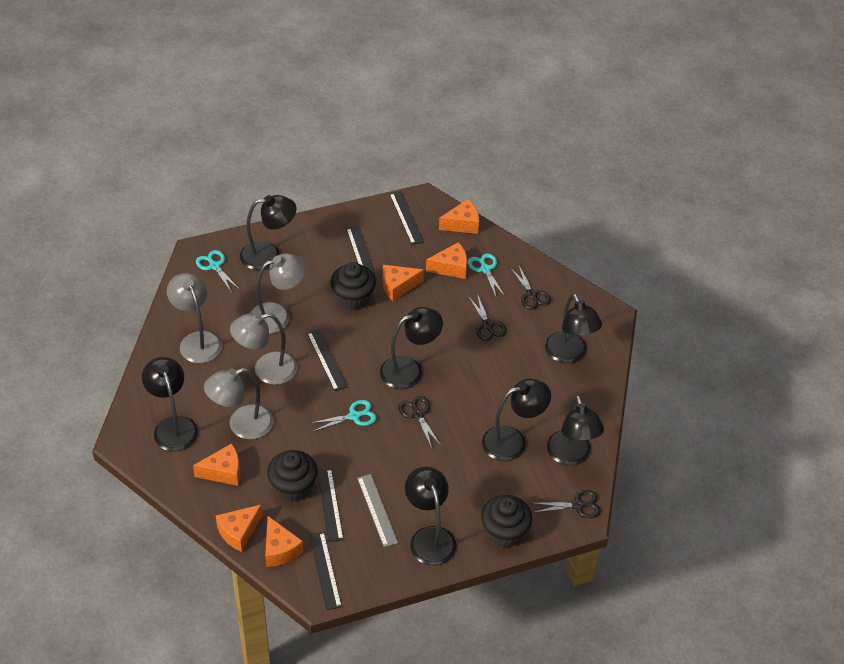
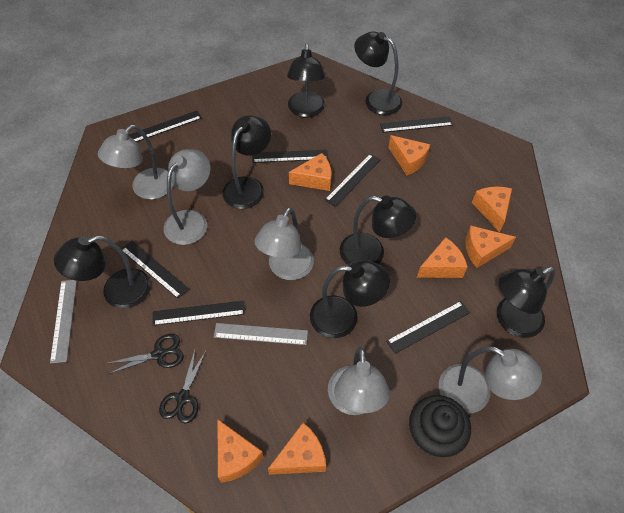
black cupcake: [267,450,318,502] [331,262,376,310] [481,495,532,547] = 3 -> [409,395,471,457] = 1
black ruler: [307,329,347,391] [309,532,342,610] [317,468,344,542] [346,226,377,280] [389,191,424,245] = 5 -> [122,241,189,299] [129,111,202,142] [153,301,245,326] [252,150,328,163] [325,154,381,207] [380,116,453,133] [386,301,470,354] = 7
black scissors: [398,396,441,448] [468,294,507,341] [510,264,551,310] [532,490,601,518] = 4 -> [105,334,184,375] [159,350,206,423] = 2
grey lamp: [167,273,222,363] [204,368,273,439] [230,312,297,385] [250,253,306,334] = 4 -> [98,125,173,199] [164,149,211,245] [254,207,314,280] [328,347,390,415] [439,346,542,414] = 5
grey ruler: [357,474,398,547] = 1 -> [50,280,77,364] [214,323,308,345] = 2
orange cheese: [193,443,240,486] [216,504,263,552] [265,516,304,567] [383,265,424,301] [426,242,467,279] [439,199,479,234] = 6 -> [218,420,264,483] [268,423,326,475] [289,153,331,191] [388,135,431,175] [417,237,467,278] [465,226,516,268] [472,187,512,232] = 7
turquoise scissors: [196,250,239,293] [311,400,376,431] [468,253,505,299] = 3 -> none = 0

